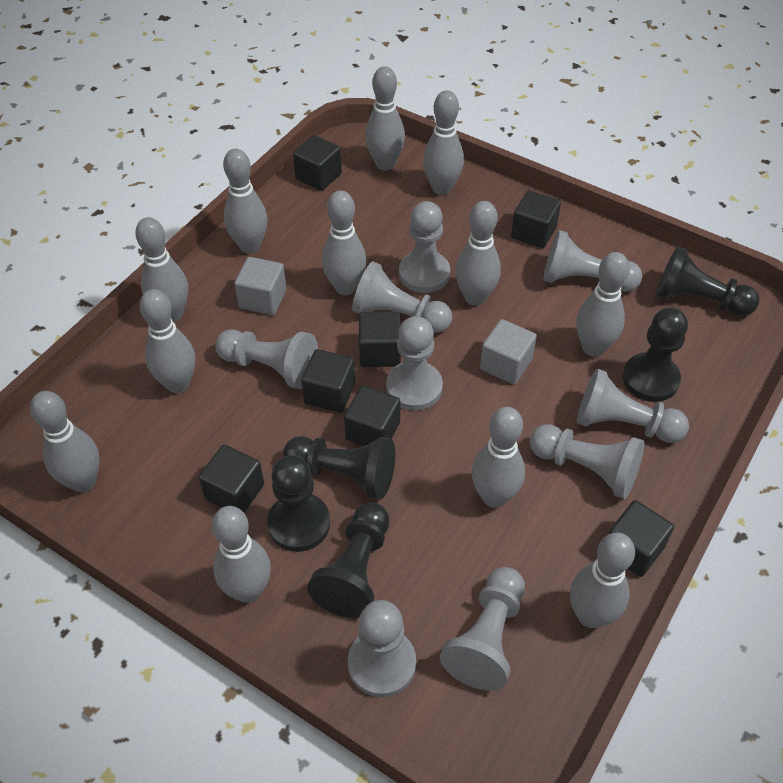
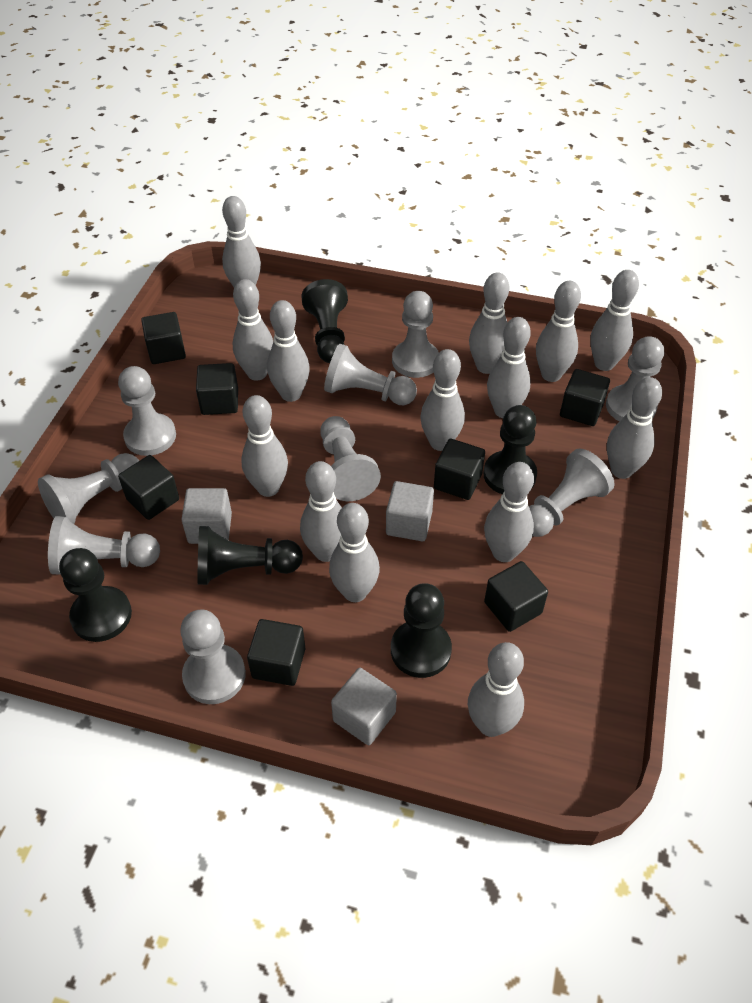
grey bowling pin: [30,391,100,492] [135,217,188,322] [140,289,195,393] [212,506,271,603] [223,149,268,253] [322,190,366,295] [365,66,405,170] [423,90,464,195] [455,201,501,306] [472,407,525,508] [570,533,635,628] [576,252,629,357] = 12 -> [222,196,261,287] [233,279,273,381] [241,395,288,497] [267,300,310,402] [300,461,342,562] [329,503,380,602] [420,349,465,451] [468,642,524,737] [469,272,509,374] [484,462,534,562] [487,317,531,418] [536,281,581,382] [590,270,639,371] [607,377,662,479] = 14
grey cube: [234,257,287,315] [480,319,537,385] = 2 -> [181,488,232,544] [331,668,397,745] [386,481,434,541] = 3

